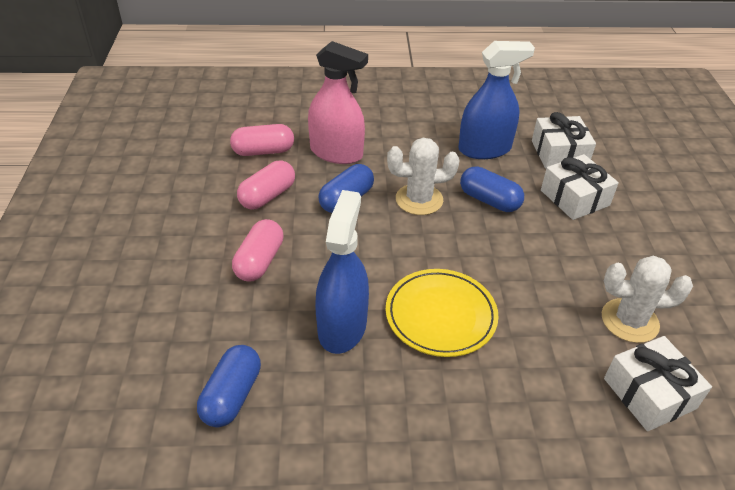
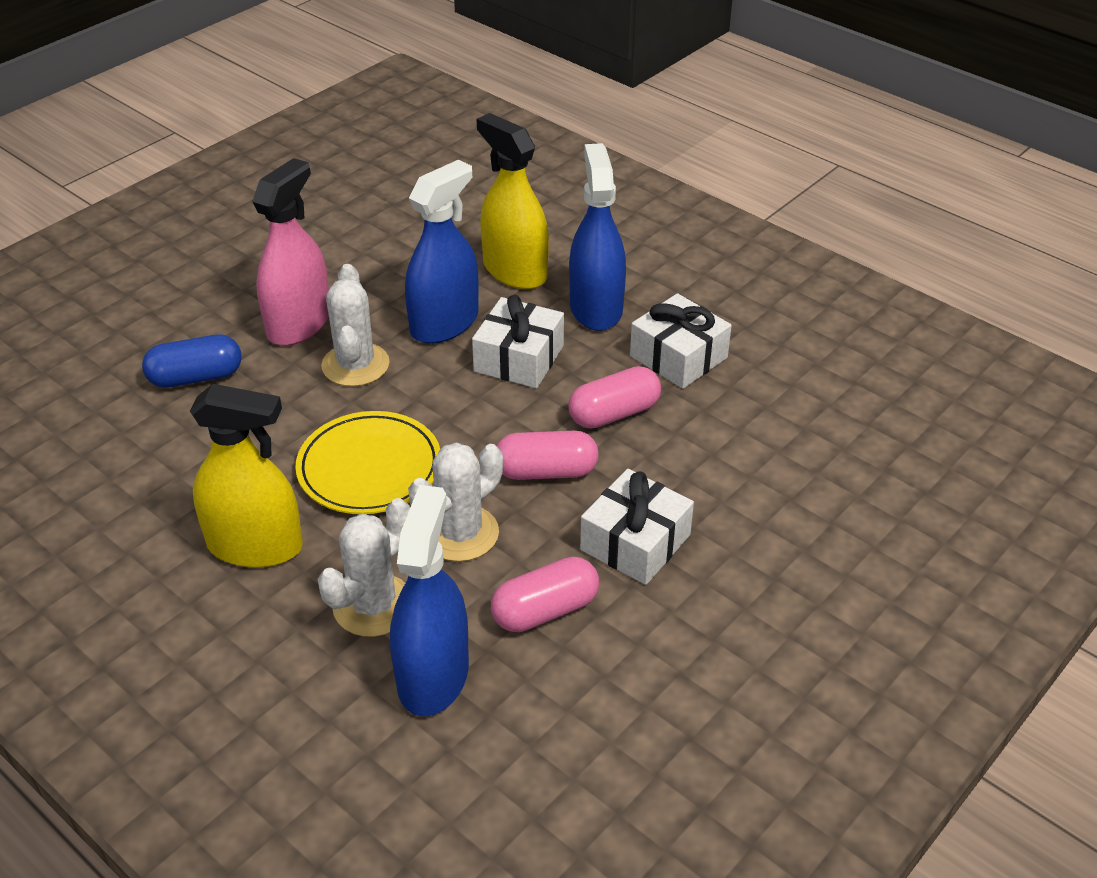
blue capsule: [197,345,261,427] [318,164,374,213] [460,166,524,212] = 3 -> [142,334,242,388] = 1
blue spray bottle: [315,190,369,354] [458,41,535,159] = 2 -> [390,485,469,716] [405,159,479,344] [569,143,626,331] = 3
white cactus: [387,138,460,215] [602,256,693,343] = 2 -> [318,498,410,637] [321,264,390,386] [408,442,503,562] = 3
yellow spray bottle: none = 0 -> [190,384,303,568] [477,113,549,289] = 2

